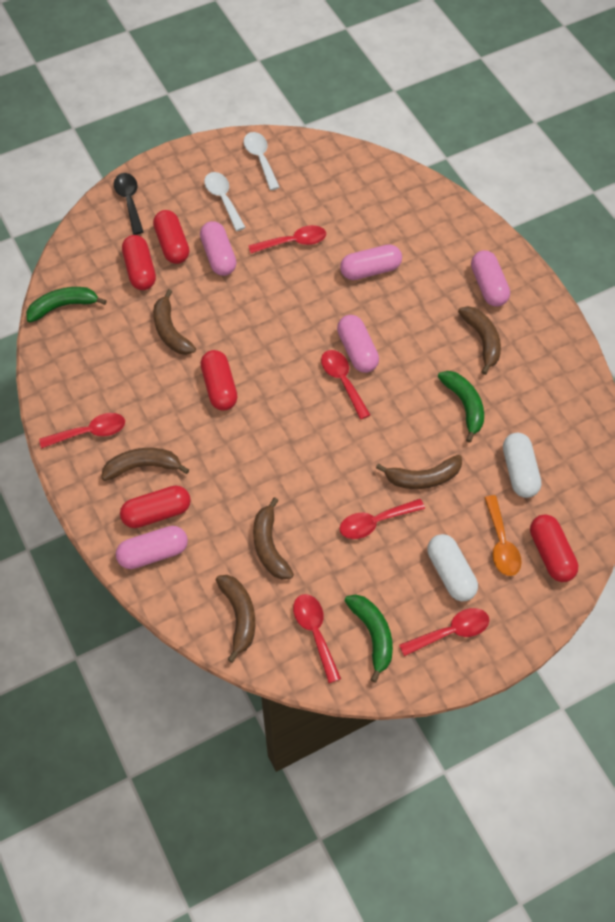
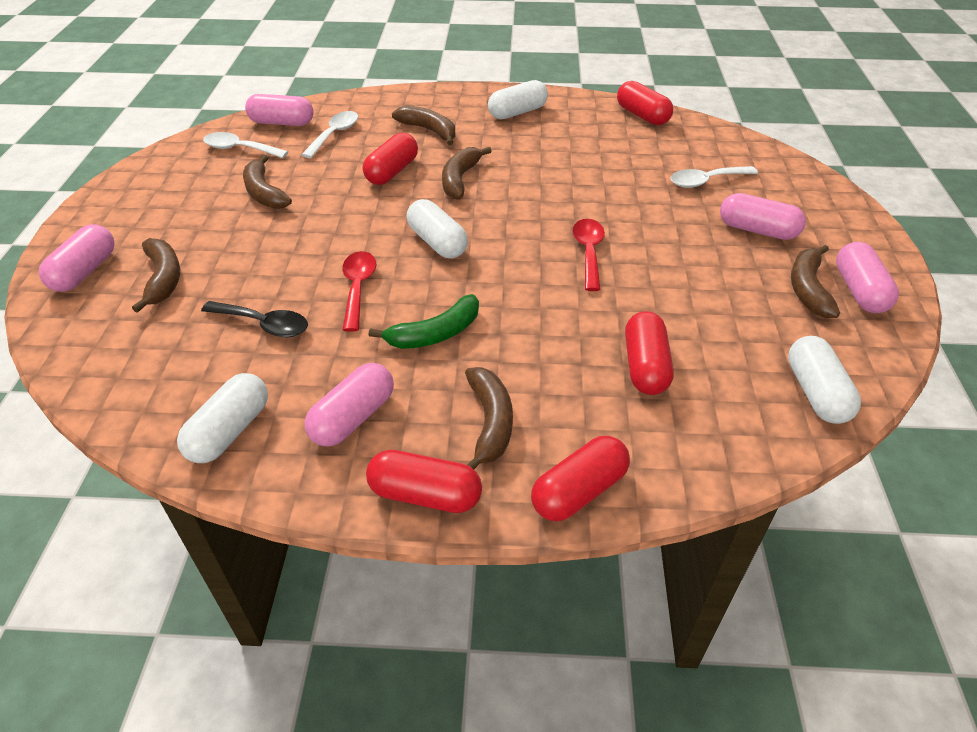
green banana: [26,287,107,322] [344,594,393,683] [438,371,484,443] = 3 -> [369,294,479,349] = 1
orange spoon: [484,495,522,576] = 1 -> none = 0
red spoon: [39,413,125,449] [248,225,326,253] [293,594,341,683] [321,350,370,420] [339,499,425,539] [399,608,489,656] = 6 -> [342,251,376,332] [572,219,605,291] = 2
white capsule: [427,534,478,601] [503,433,541,498] = 2 -> [177,373,268,463] [407,199,468,258] [488,80,548,119] [788,336,861,424] = 4
white spoon: [204,172,246,231] [244,132,280,190] = 2 -> [203,132,288,158] [302,111,358,158] [670,166,758,188] = 3

